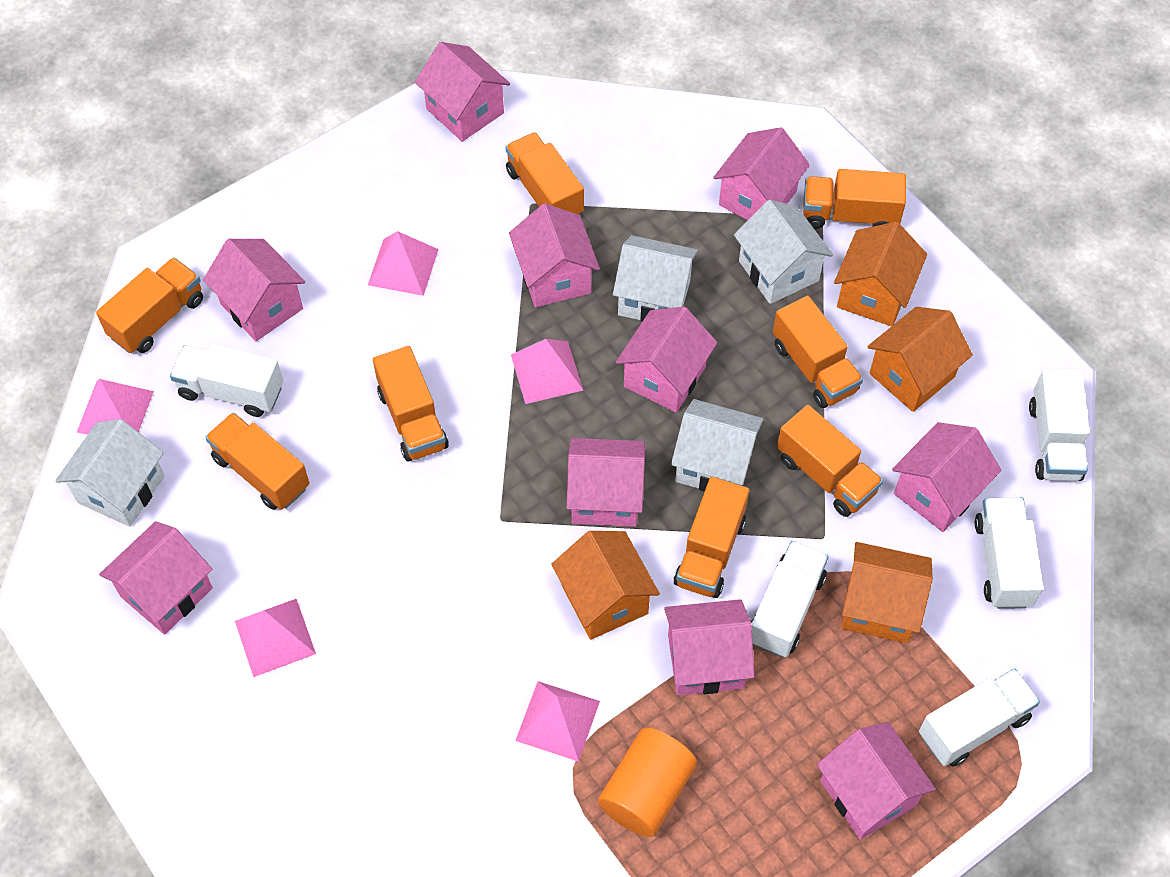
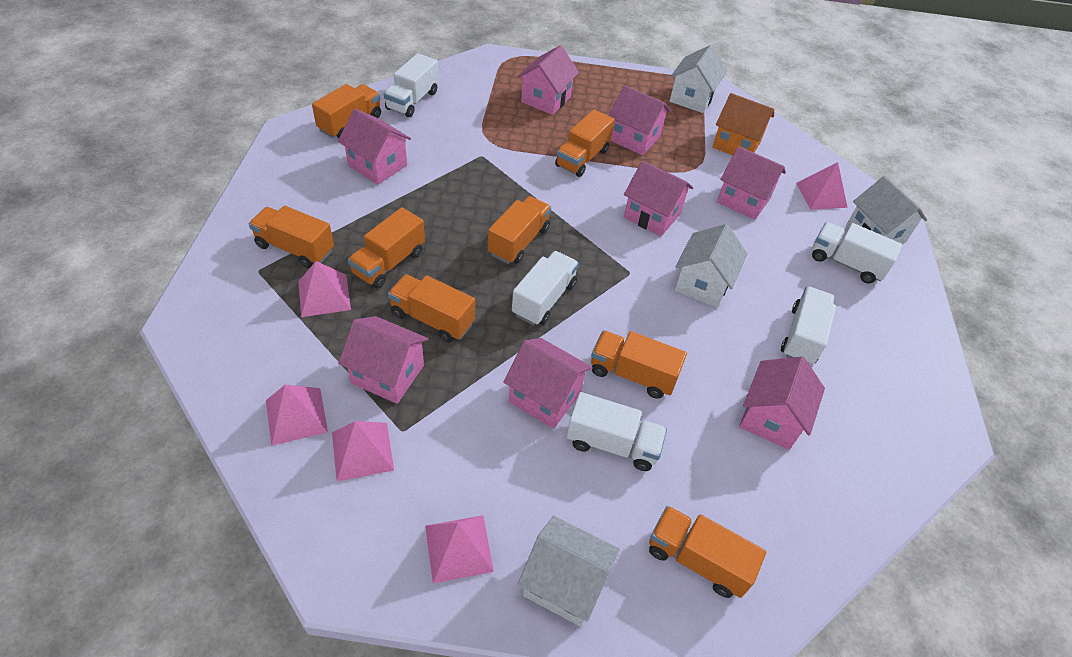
orange cylinder: [598,728,697,837] = 1 -> none = 0
orange house: [551,531,660,640] [834,222,927,326] [841,542,933,643] [867,307,973,412] = 4 -> [712,93,774,155] = 1
pink house: [99,521,213,635] [203,239,305,341] [415,42,510,142] [509,203,600,307] [566,438,645,527] [616,307,717,413] [664,599,755,696] [713,127,810,220] [817,722,936,840] [892,422,1001,532] = 10 -> [338,109,411,185] [338,316,428,404] [503,338,593,429] [517,45,579,115] [609,85,671,155] [624,161,693,236] [717,146,786,220] [739,356,825,450] = 8

